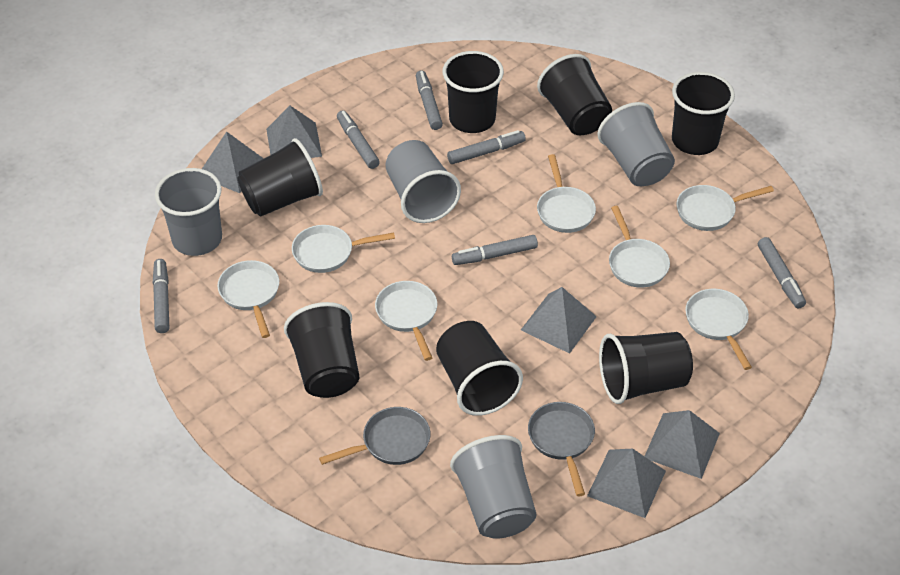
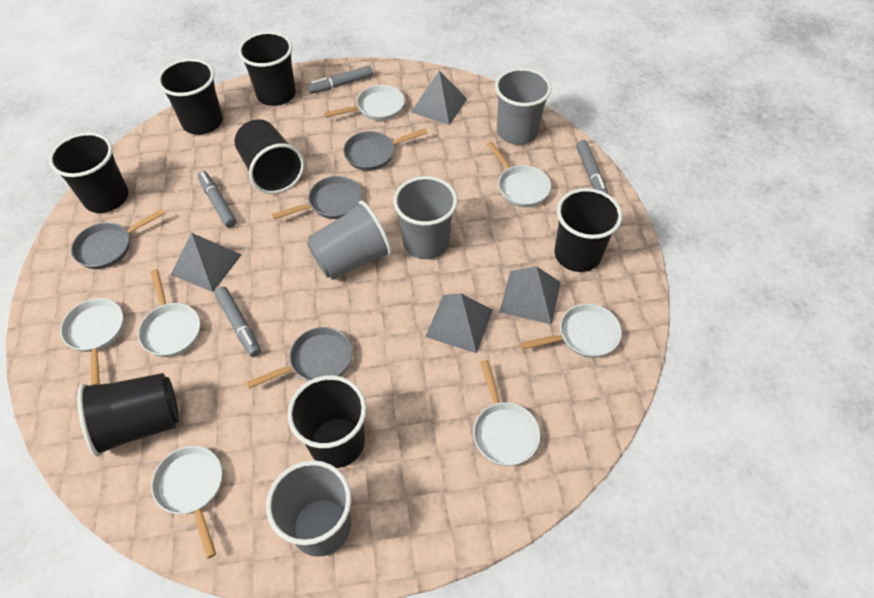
grey marker: [153,259,169,333] [337,110,380,169] [416,71,443,130] [447,130,526,164] [452,235,538,265] [758,237,806,308] = 6 -> [197,171,237,228] [215,287,261,357] [307,65,373,94] [576,140,609,195] = 4
grey pan: [319,407,430,465] [528,402,595,496] = 2 -> [71,209,165,269] [246,327,352,389] [272,176,362,219] [343,128,428,171] = 4
grey pyramid: [202,131,264,193] [266,106,322,158] [521,287,597,354] [587,449,666,518] [645,410,720,479] = 5 -> [170,233,242,292] [411,71,467,125] [425,294,493,353] [499,266,561,324] = 4

